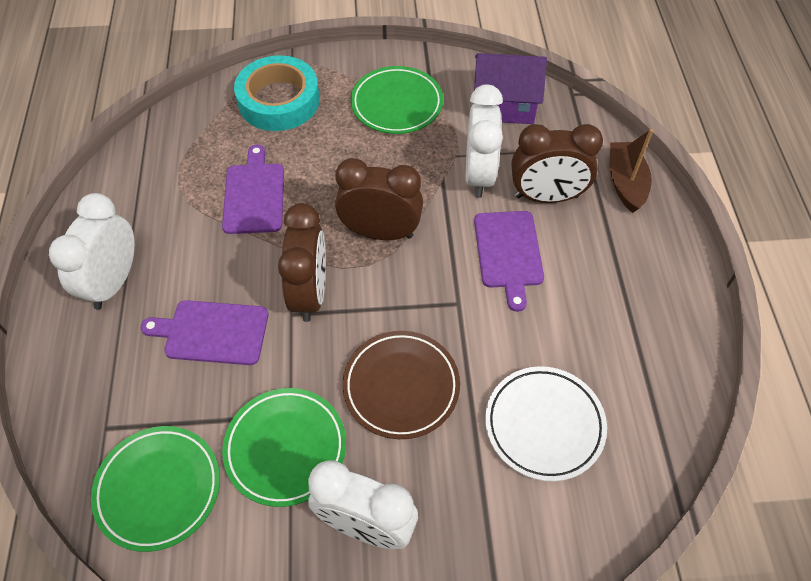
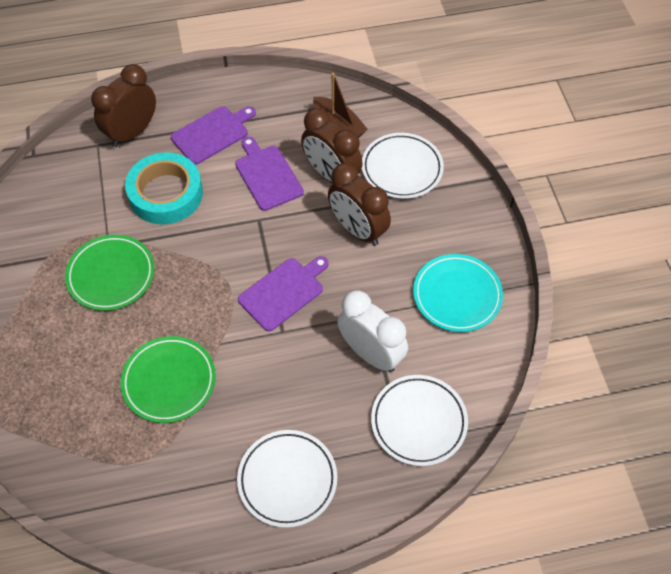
brown plate: [343,331,460,439] = 1 -> none = 0
green plate: [91,426,220,552] [222,388,346,507] [351,66,443,134] = 3 -> [65,235,154,311] [120,336,216,423] = 2
purple house: [474,53,547,124] = 1 -> none = 0
turquoise plate: none = 0 -> [413,254,503,332] = 1
white clock: [49,193,135,309] [308,460,418,549] [466,85,503,198] = 3 -> [337,290,408,372] = 1
white plate: [485,366,607,481] = 1 -> [237,430,337,528] [362,133,444,199] [371,375,468,466] = 3

